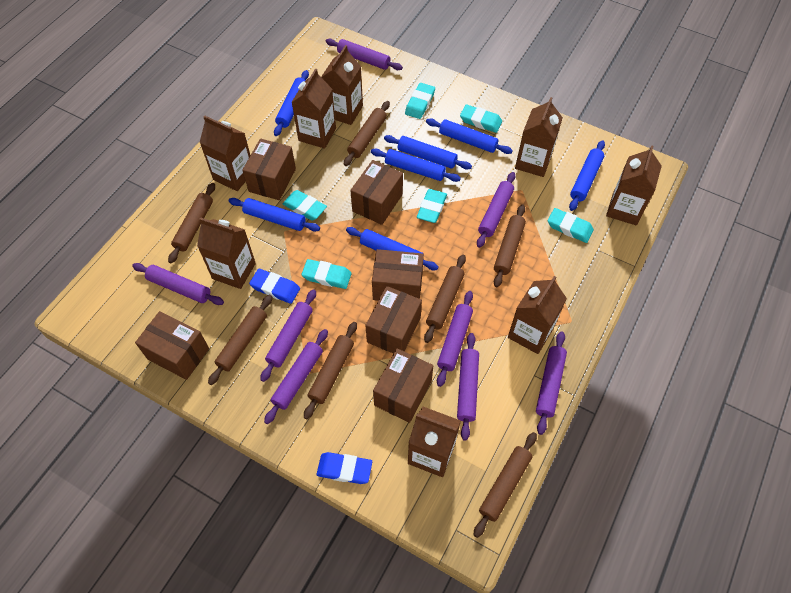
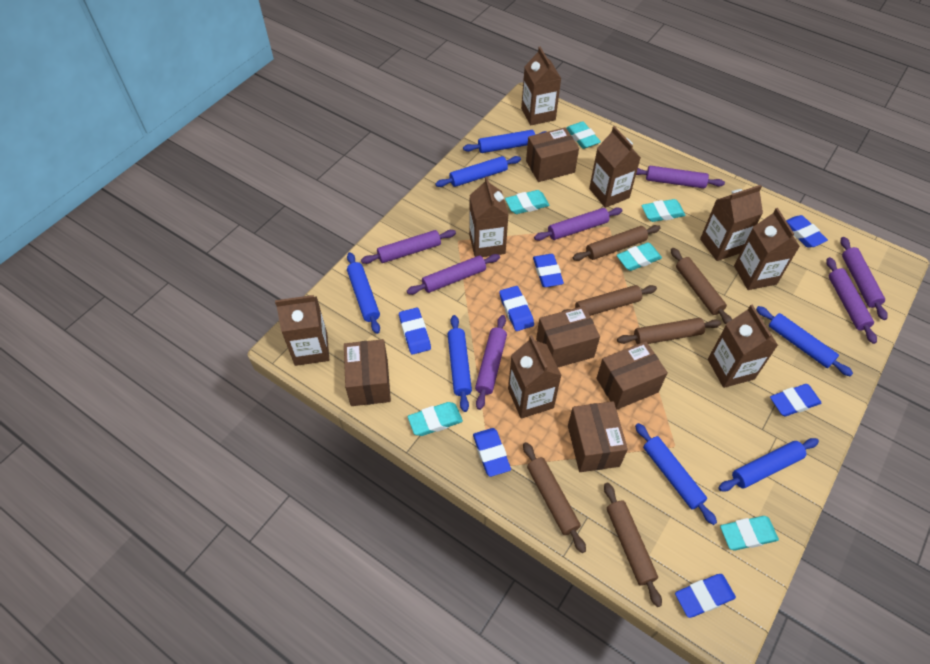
blue eraser: [249,269,300,304] [317,452,372,484] = 2 -> [399,308,431,355] [473,428,511,477] [499,286,534,331] [533,254,564,287] [675,574,736,618] [770,384,822,416] [786,215,828,248] = 7
brown box: [135,311,209,380] [242,139,296,200] [350,160,403,225] [365,286,422,354] [372,249,424,301] [373,348,433,423] = 6 -> [344,339,391,406] [526,127,579,182] [536,306,600,367] [568,401,628,472] [596,341,668,410] = 5
brown rolling pin: [168,183,215,263] [208,295,272,385] [304,322,357,419] [344,101,390,166] [424,255,466,343] [474,432,537,538] [494,204,526,287] = 7 -> [523,442,586,553] [562,285,657,316] [573,225,661,261] [604,483,662,607] [617,318,721,344] [671,248,732,324] = 6
purple rolling pin: [132,263,224,305] [260,289,316,382] [264,329,328,424] [326,39,403,70] [437,291,473,387] [457,333,479,441] [477,172,515,248] [536,331,567,435] = 8 -> [361,230,456,264] [407,254,500,295] [475,315,507,410] [534,207,622,241] [636,166,725,188] [826,257,877,344] [840,237,888,320] = 7

